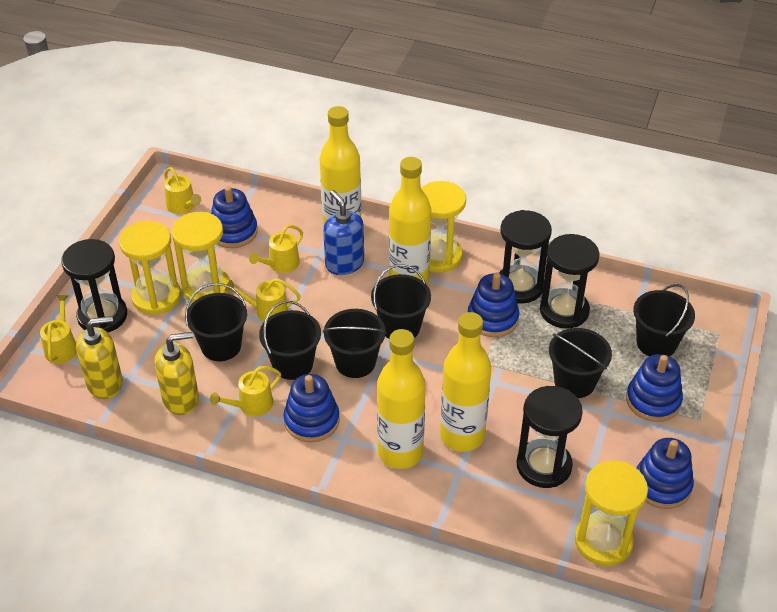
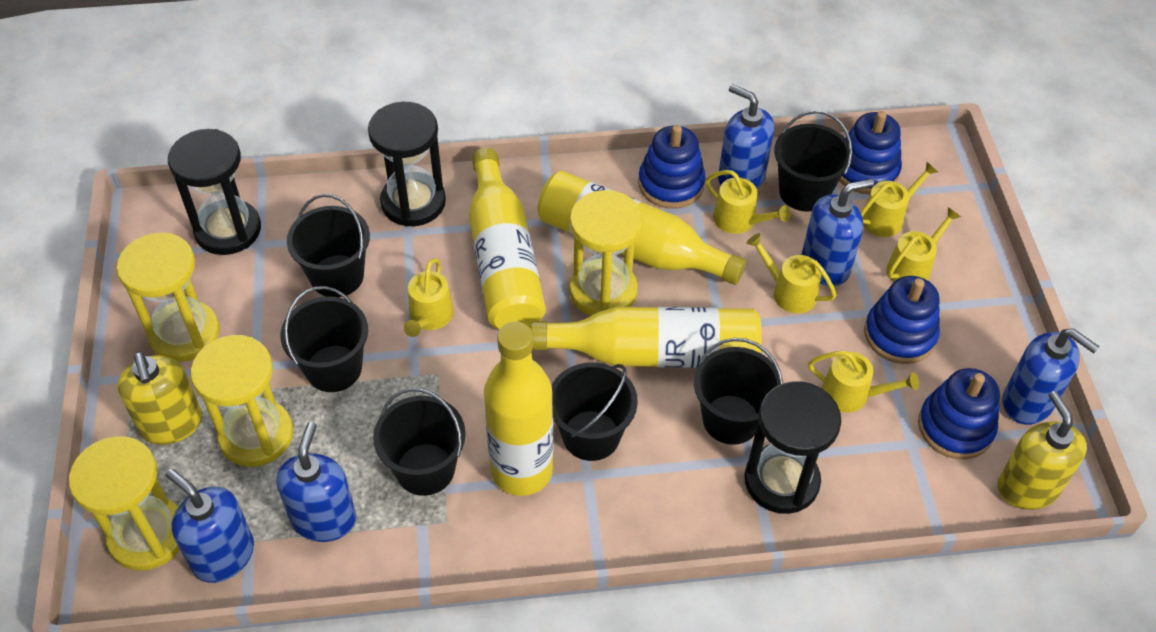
black hourglass: [61,239,127,332] [499,210,552,304] [517,386,583,488] [540,234,600,329] = 4 -> [168,129,261,255] [368,102,446,227] [744,381,841,514] = 3
blue soap dispenser: [323,190,364,275] = 1 -> [166,469,254,583] [276,422,356,542] [718,84,774,188] [801,179,874,286] [1003,329,1099,425] = 5
blue stacking toy: [211,186,258,248] [284,374,340,442] [468,273,519,337] [626,354,683,422] [636,438,694,509] = 5 -> [638,125,706,209] [839,111,902,194] [864,276,940,364] [918,368,1000,459] = 4
yellow watering can: [40,295,77,364] [164,167,201,214] [210,366,281,416] [225,278,300,322] [249,225,303,273] = 5 -> [404,258,454,337] [706,170,791,234] [747,233,837,313] [808,351,919,413] [860,162,938,237] [887,207,961,282] = 6

